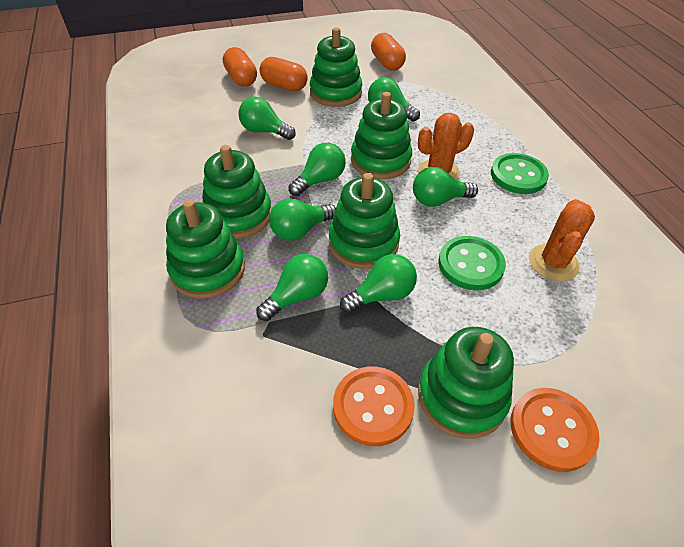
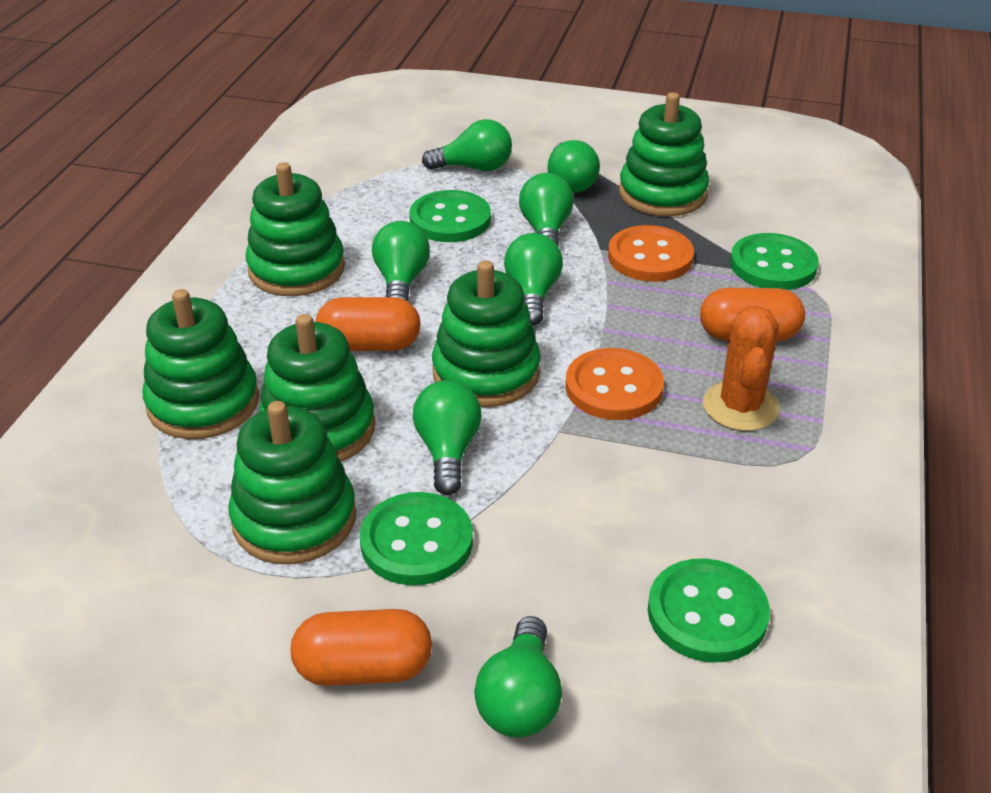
green button: [438,236,506,290] [491,153,549,194] = 2 -> [360,492,473,585] [410,190,491,242] [648,558,770,662] [730,233,819,290] = 4
orange cactus: [418,113,474,180] [529,199,595,281] = 2 -> [703,305,780,431] = 1

